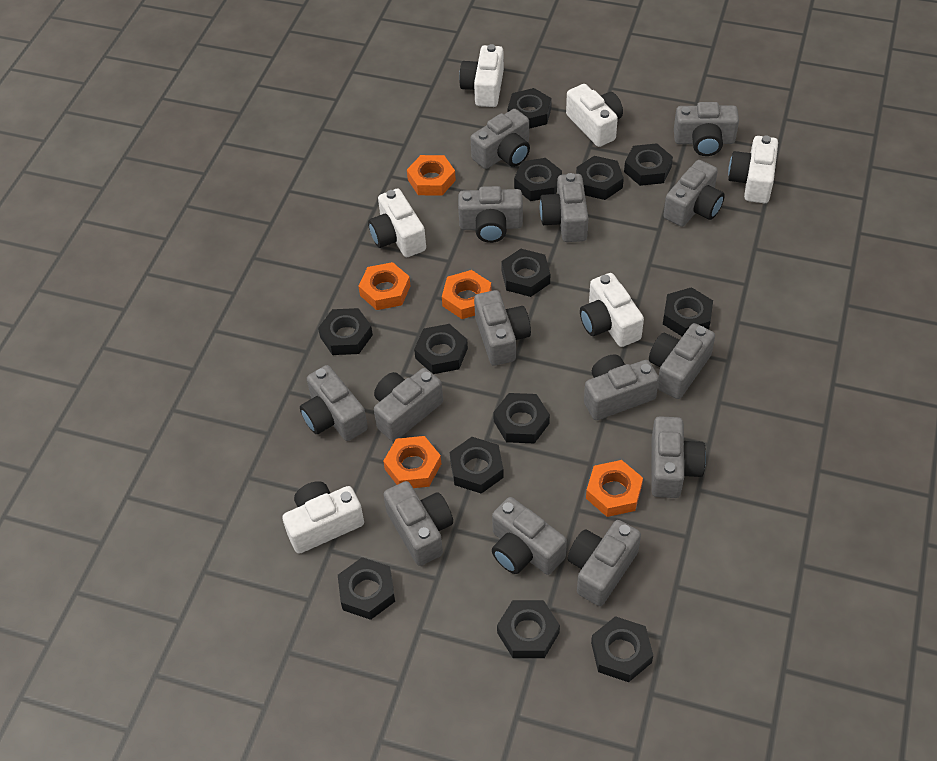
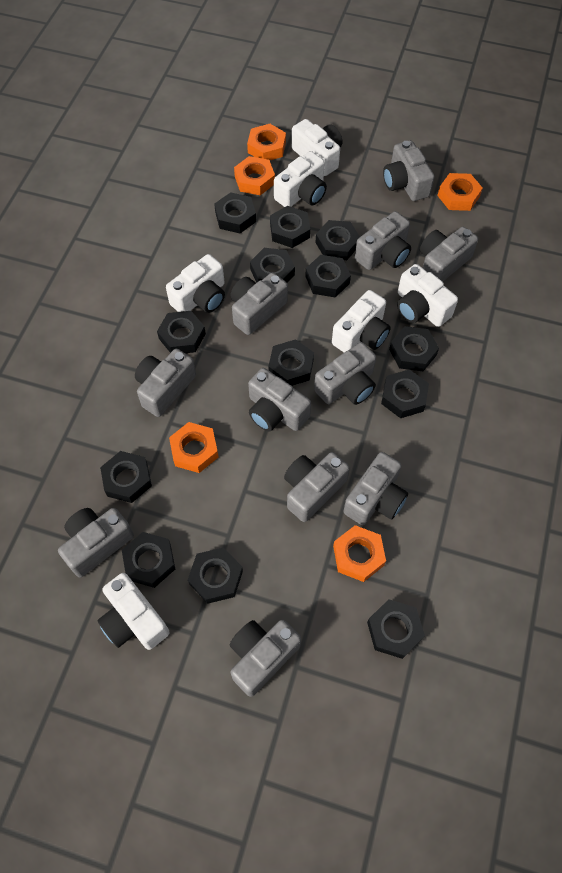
grey camera: [300,365,368,441] [374,368,443,441] [383,481,453,566] [458,186,523,243] [471,109,530,169] [474,290,531,366] [492,497,567,575] [540,173,588,242] [568,520,641,606] [584,354,659,420] [649,323,715,399] [651,416,706,498] [663,160,725,227] [674,102,739,156] = 14 -> [58,508,134,577] [135,349,196,417] [230,272,288,335] [230,620,301,697] [248,368,311,431] [284,452,350,522] [314,342,376,405] [344,452,408,525] [355,211,411,270] [383,140,434,201] [420,227,478,282] = 11

